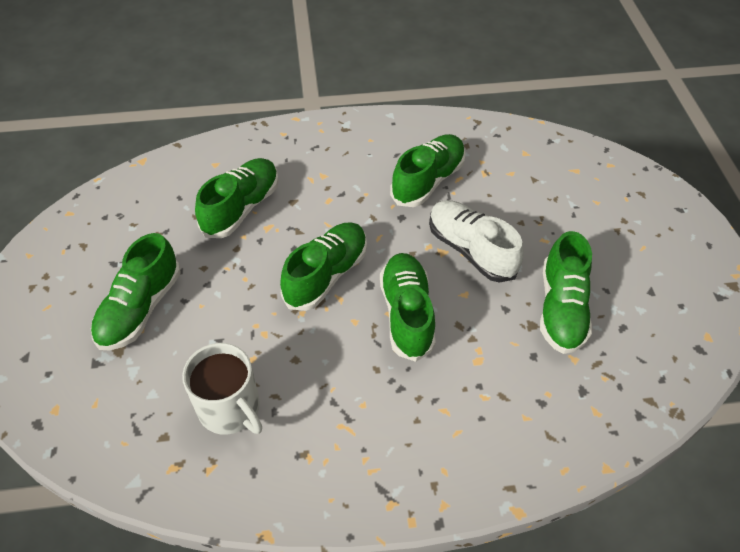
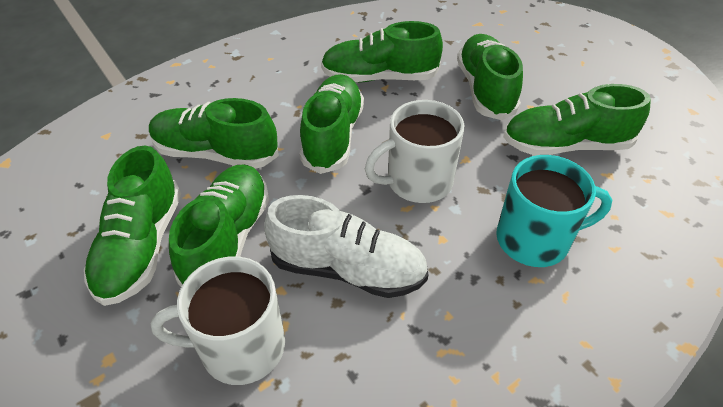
green shoe: [91,233,181,351] [195,158,279,238] [280,222,367,311] [380,253,436,362] [390,134,466,207] [540,231,592,354] = 6 -> [84,146,181,306] [149,98,279,169] [169,165,269,287] [300,74,364,174] [321,21,443,83] [457,34,523,120] [503,84,651,156] = 7
turquoise mug: none = 0 -> [496,155,612,267] = 1
white mug: [182,343,262,435] = 1 -> [151,256,285,385] [365,100,464,203] = 2

